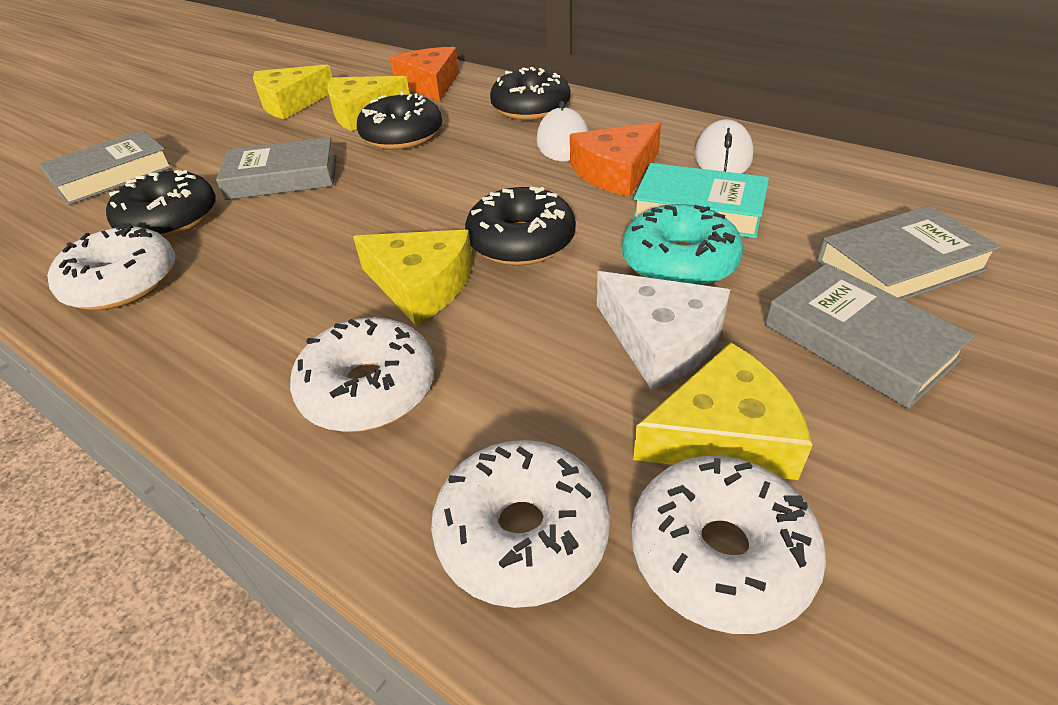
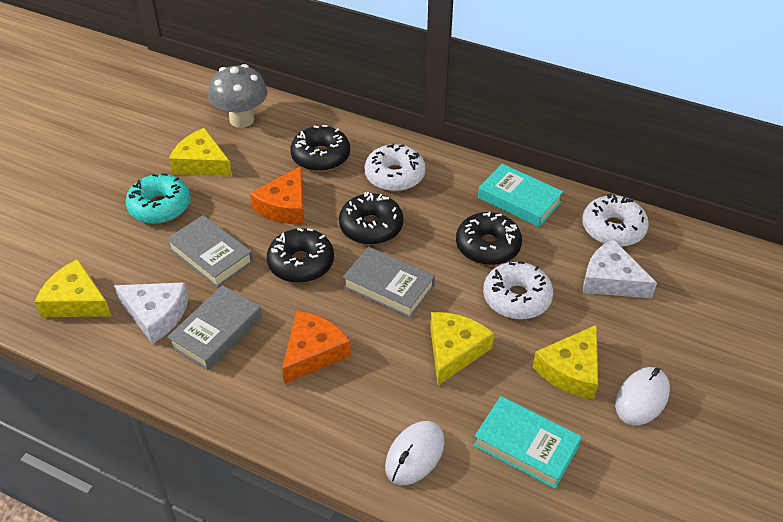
grey book: [39,130,173,205] [216,137,336,200] [765,263,975,409] [817,205,1001,300] = 4 -> [166,215,253,288] [167,285,262,371] [343,247,435,318] = 3
grey mushroom: none = 0 -> [208,64,267,128] = 1
turquoise book: [632,163,769,238] = 1 -> [473,396,582,489] [478,164,563,227] = 2
white cheese: [597,271,730,390] = 1 -> [114,282,189,344] [583,239,657,298] = 2
white donut: [47,223,175,310] [290,317,435,432] [431,440,610,608] [631,456,826,634] = 4 -> [364,144,426,192] [483,261,553,320] [582,194,649,247] = 3

